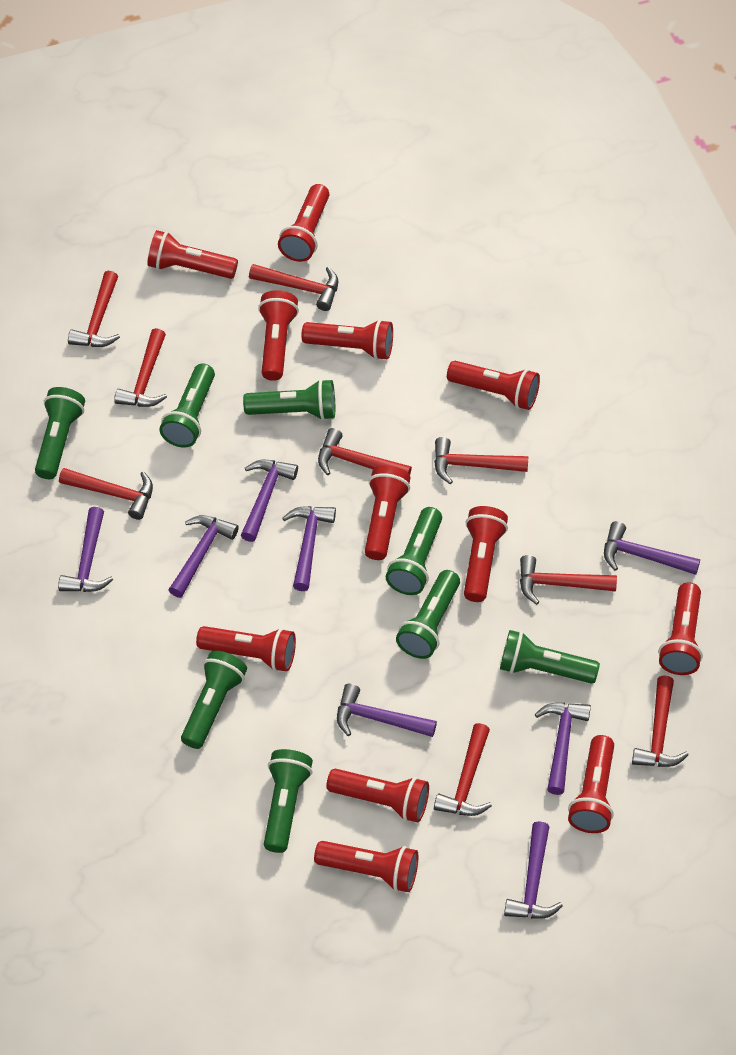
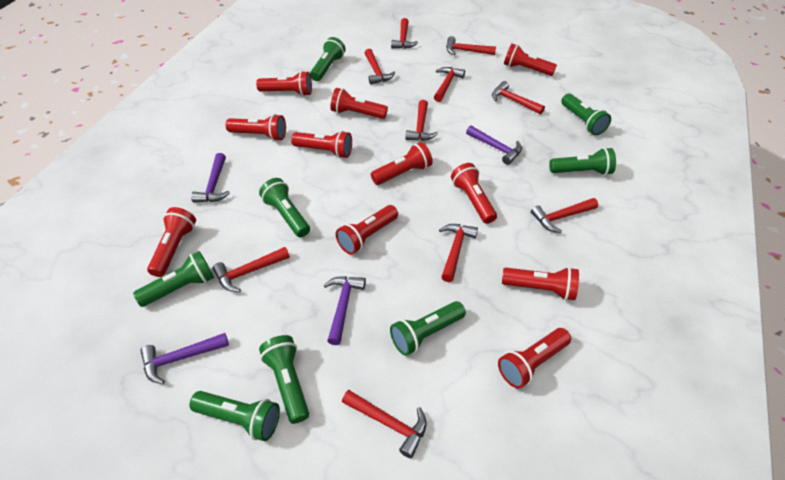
purple hammer: [58,507,113,592] [169,515,239,598] [241,460,298,542] [283,506,336,591] [337,683,437,737] [504,821,563,919] [535,703,591,795] [604,521,700,575] = 8 -> [140,333,229,384] [191,153,230,203] [324,276,366,345] [466,125,522,165] = 4
red flashlight: [147,230,238,279] [196,626,296,672] [258,290,299,381] [278,184,329,262] [301,319,393,360] [314,841,418,892] [327,769,429,823] [365,465,410,560] [447,361,540,410] [464,506,508,602] [568,735,614,833] [659,582,703,675] = 12 -> [147,207,196,277] [226,114,286,141] [256,71,312,96] [291,131,352,158] [331,88,388,119] [336,205,398,255] [371,142,433,185] [451,163,497,224] [498,328,571,389] [502,267,579,301] [504,44,557,76] = 11
red hammer: [59,468,153,520] [68,271,120,347] [114,328,167,407] [249,264,338,311] [318,428,412,476] [434,437,528,484] [434,723,492,816] [520,555,617,605] [632,675,688,767] = 9 -> [213,247,290,292] [342,390,427,458] [365,49,395,85] [391,18,418,49] [405,100,438,141] [434,67,465,102] [439,224,478,282] [446,36,496,55] [492,81,545,114] [531,198,598,233] = 10

